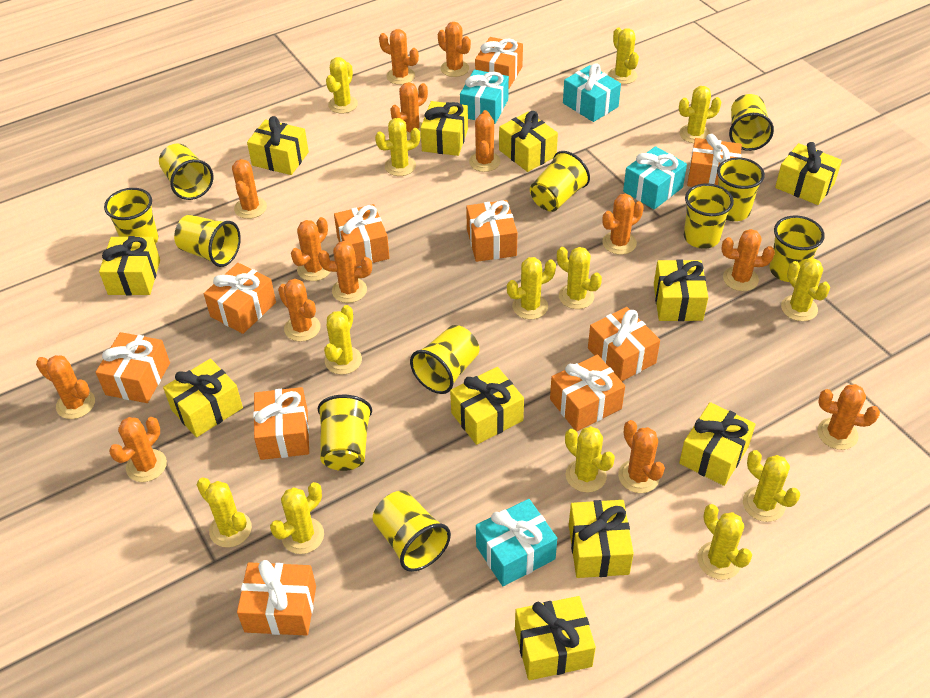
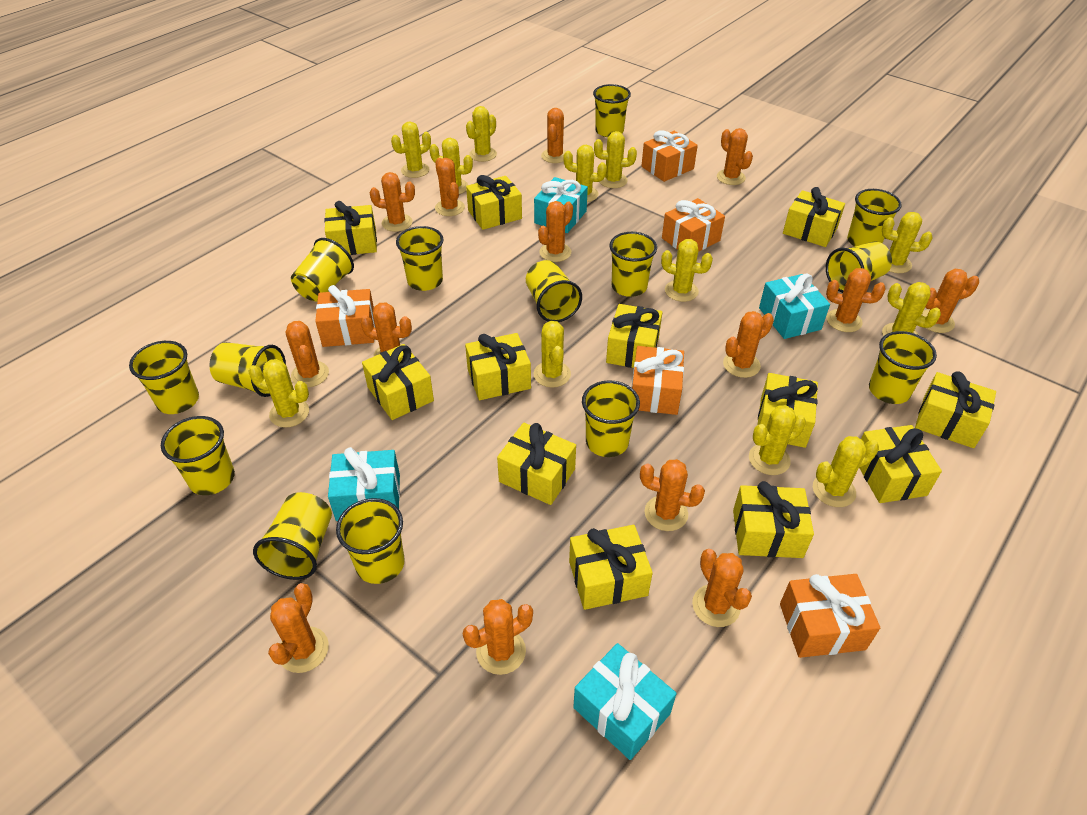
orange gift: [96,332,170,403] [204,263,276,334] [237,560,316,636] [253,387,309,460] [334,204,390,267] [466,200,518,262] [475,37,523,88] [550,355,625,431] [588,307,660,381] [687,134,742,187] = 10 -> [315,285,375,347] [632,346,684,415] [641,130,698,182] [662,198,725,252] [780,574,880,658] = 5
yellow cactus: [197,477,252,548] [270,482,324,554] [324,305,362,375] [326,57,358,113] [375,118,420,176] [507,257,556,320] [557,247,602,309] [565,426,615,493] [608,28,639,84] [679,86,721,143] [697,504,752,580] [743,450,800,522] [781,259,830,321] = 13 -> [248,359,309,428] [391,121,431,178] [429,138,473,194] [466,106,497,162] [534,321,571,388] [563,145,607,202] [594,131,637,188] [661,239,713,302] [749,405,806,475] [813,436,879,507] [882,212,932,273] [882,282,941,336] = 12
yellow cup: [104,188,158,244] [159,144,213,200] [174,215,241,267] [318,395,372,471] [373,491,451,572] [410,325,479,394] [530,151,590,212] [684,183,734,249] [717,157,765,221] [729,94,774,151] [770,215,825,282] = 11 -> [129,341,199,414] [161,416,235,495] [209,342,286,397] [253,492,332,580] [291,238,354,302] [336,498,405,584] [396,226,444,291] [526,260,582,322] [582,380,640,457] [593,84,631,137] [609,232,657,297] [826,241,892,293] [847,189,902,246] [869,331,937,404] = 14
yellow gift: [99,236,160,296] [163,358,243,437] [247,116,309,175] [420,101,468,156] [450,367,524,445] [499,111,558,172] [515,596,596,680] [569,500,634,578] [654,259,708,321] [679,402,756,486] [775,142,842,205] = 11 -> [324,201,377,255] [362,344,434,420] [465,333,531,400] [466,175,522,230] [497,423,576,505] [569,525,653,610] [606,304,663,368] [733,481,814,558] [757,373,818,448] [783,187,845,247] [859,425,942,503] [915,371,996,448] = 12

